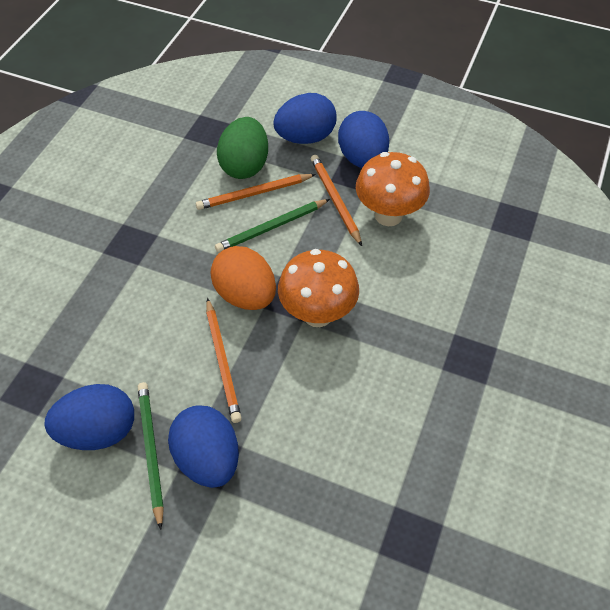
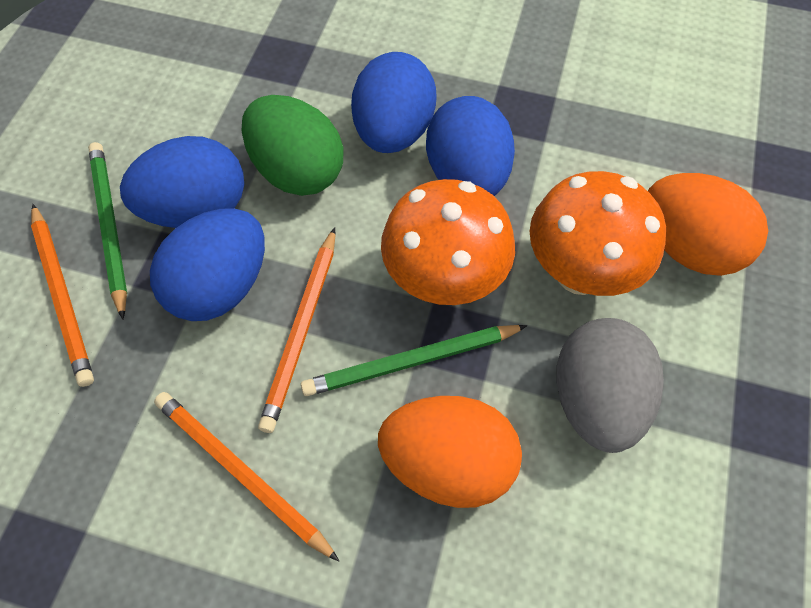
grey egg: none = 0 -> [556,318,664,453] = 1
orange egg: [210,246,276,310] = 1 -> [378,396,522,508] [648,173,768,276] = 2

